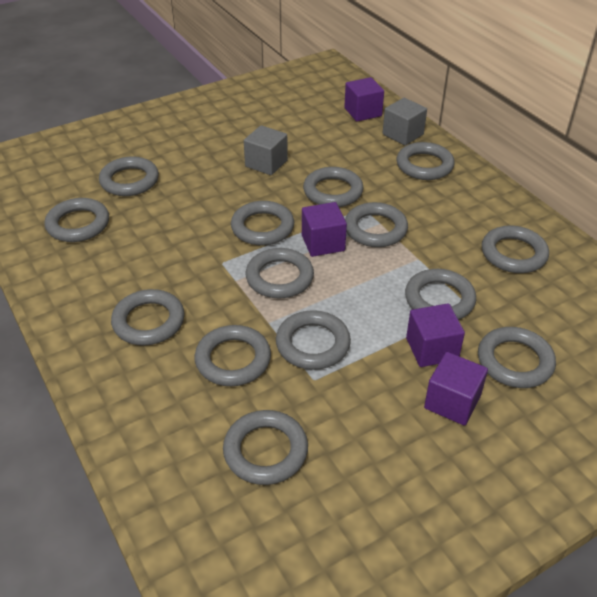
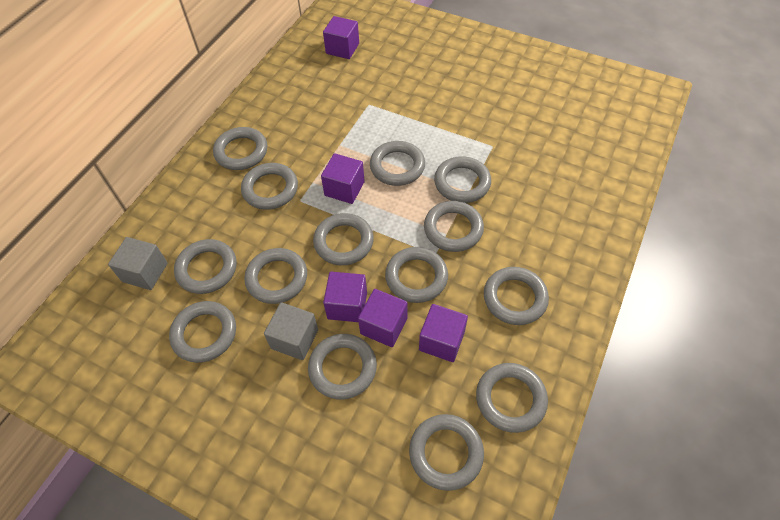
purple cube: [302,202,347,257] [344,77,384,122] [406,304,465,367] [424,352,488,426] = 4 -> [321,153,365,204] [323,16,359,59] [323,272,367,322] [358,289,408,347] [419,304,468,362] = 5

